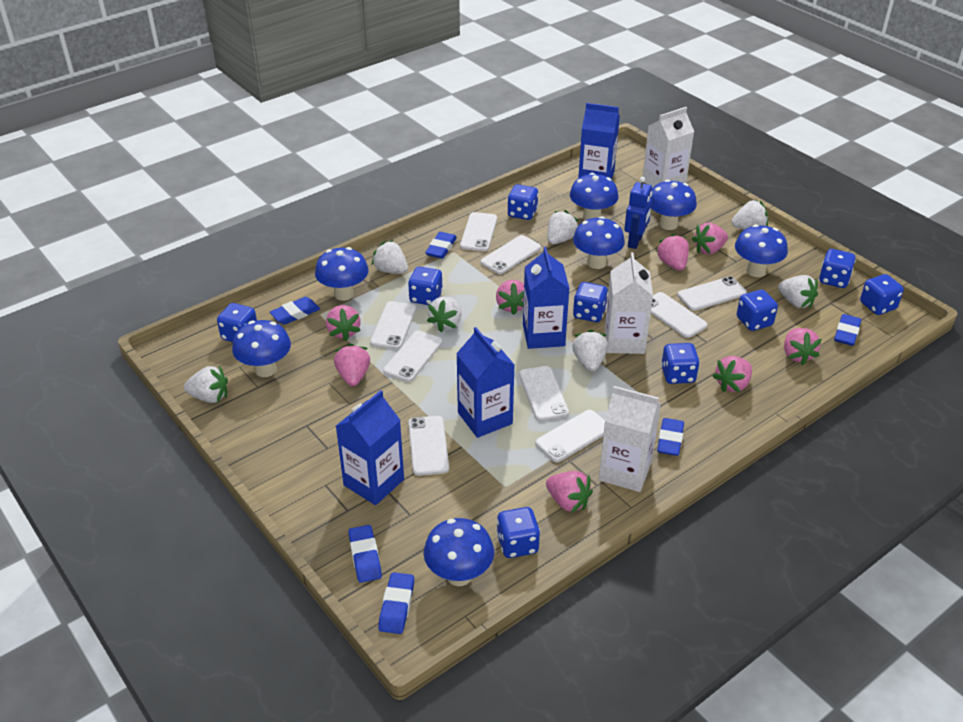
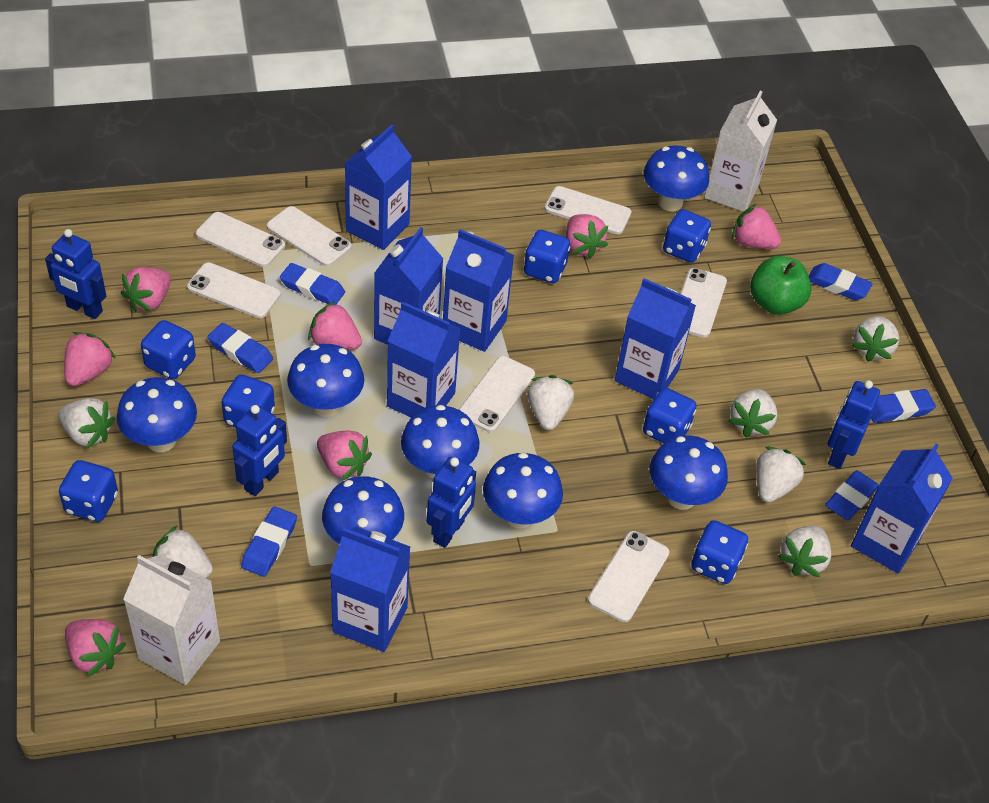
blue carton: [336,390,404,505] [456,327,515,438] [523,247,569,349] [578,103,620,180] = 4 -> [330,526,410,652] [345,125,412,250] [374,227,444,345] [387,301,461,417] [443,229,514,352] [615,278,696,399] [851,443,953,573] = 7
blue dice: [217,303,257,342] [408,267,443,305] [497,507,540,558] [507,184,539,220] [573,282,608,322] [661,343,700,384] [737,290,778,331] [819,249,856,288] [860,274,904,315] = 9 -> [59,460,118,522] [141,320,196,379] [222,375,275,427] [524,230,570,283] [643,388,697,443] [663,209,711,263] [691,520,748,584] = 7
blue robot: [624,177,652,249] = 1 -> [45,229,106,319] [232,405,287,496] [427,457,476,548] [828,380,880,469] = 4
green apple: none = 0 -> [750,256,811,315] = 1
pink strawberry: [326,305,361,341] [334,344,370,386] [496,280,524,315] [546,471,593,513] [656,234,689,271] [692,223,728,254] [713,356,752,392] [784,328,822,365] = 8 -> [64,332,116,386] [65,619,126,676] [121,267,171,312] [308,301,362,350] [317,431,372,481] [566,214,608,258] [732,204,781,249] = 7
white carton: [599,386,661,492] [605,252,653,354] [642,107,694,188] = 3 -> [123,554,220,685] [704,91,777,212] = 2
white phone: [370,301,416,349] [383,331,443,382] [408,416,449,476] [460,212,497,251] [481,235,541,274] [519,366,569,421] [535,410,605,462] [651,292,708,338] [678,276,747,311] = 9 -> [187,263,281,318] [196,212,285,267] [267,206,352,266] [459,356,535,432] [544,186,631,234] [588,531,669,622] [680,268,727,338] = 7

